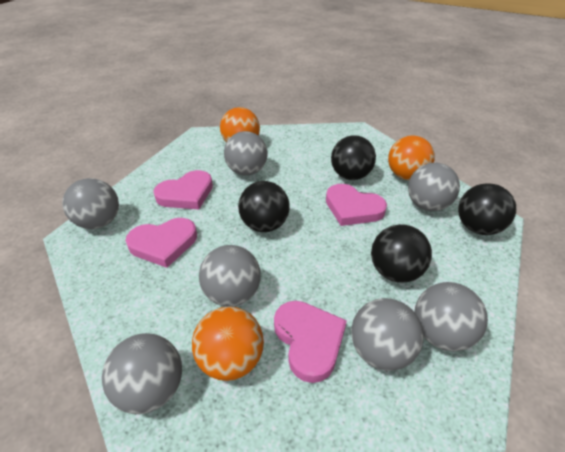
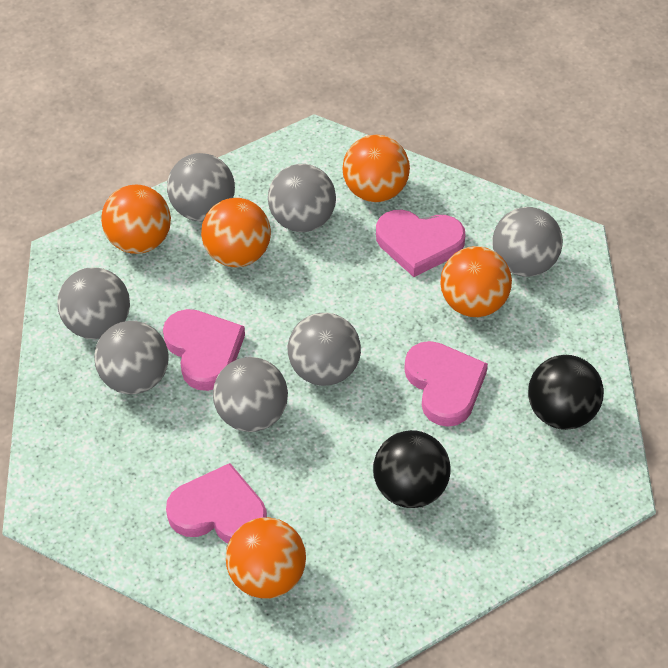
black ball: [238,181,290,232] [331,135,376,180] [371,224,432,283] [458,183,516,235] = 4 -> [373,430,451,508] [528,355,604,430] = 2
orange ball: [192,306,264,381] [220,107,260,142] [388,135,435,180] = 3 -> [101,185,171,254] [201,198,271,267] [226,517,306,599] [342,135,410,202] [440,246,512,317] = 5

